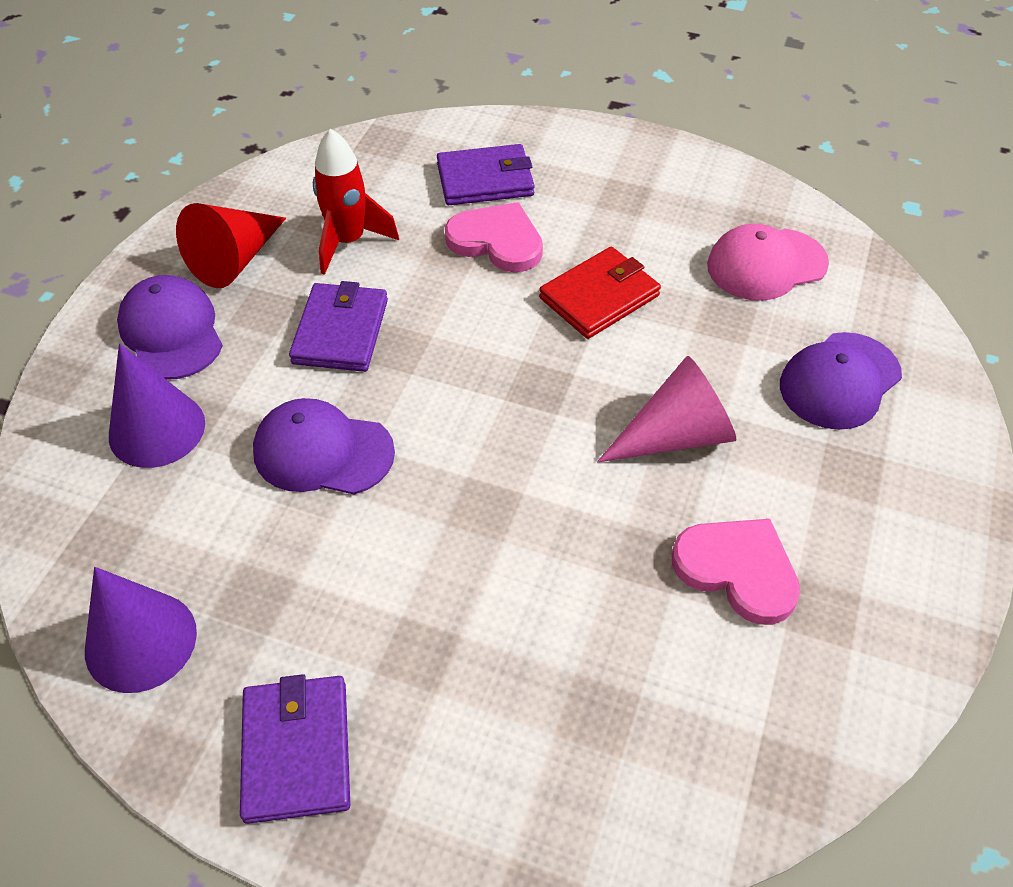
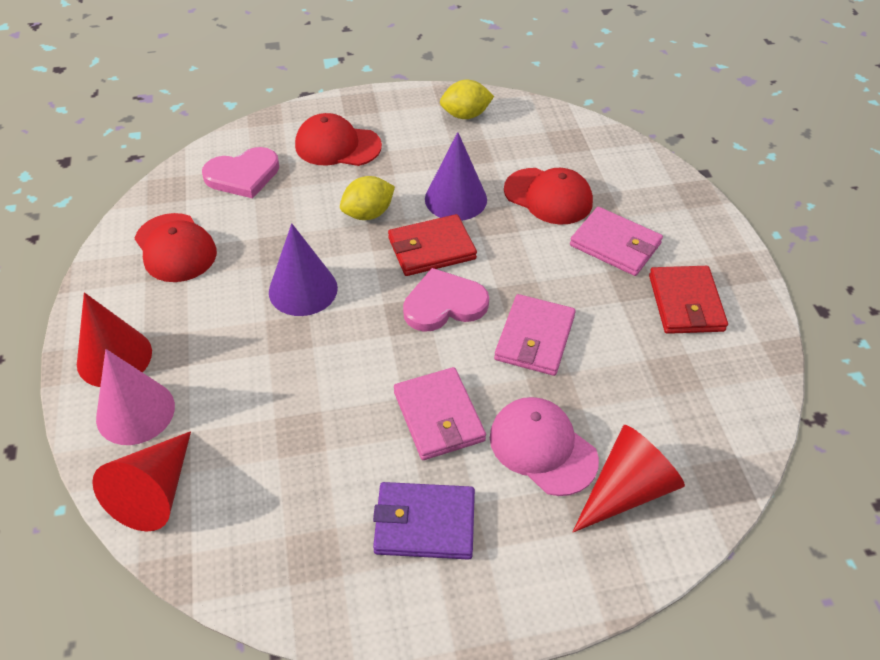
pink wallet: none = 0 -> [394,367,486,460] [494,294,576,376] [570,207,663,276] = 3
purple cap: [117,275,223,380] [253,398,395,495] [780,332,902,430] = 3 -> none = 0
purple wallet: [240,674,350,824] [289,281,388,372] [437,144,535,205] = 3 -> [373,482,475,560] = 1
red cap: none = 0 -> [135,213,217,282] [295,113,382,166] [504,168,593,225] = 3
red cone: [176,203,286,288] = 1 -> [77,292,152,387] [92,431,191,532] [573,425,685,532] = 3
red rocket: [313,128,399,275] = 1 -> none = 0
red wallet: [539,247,661,339] = 1 -> [388,214,477,276] [649,266,728,334] = 2
yellow lemon: none = 0 -> [340,176,395,220] [440,80,494,119] = 2

